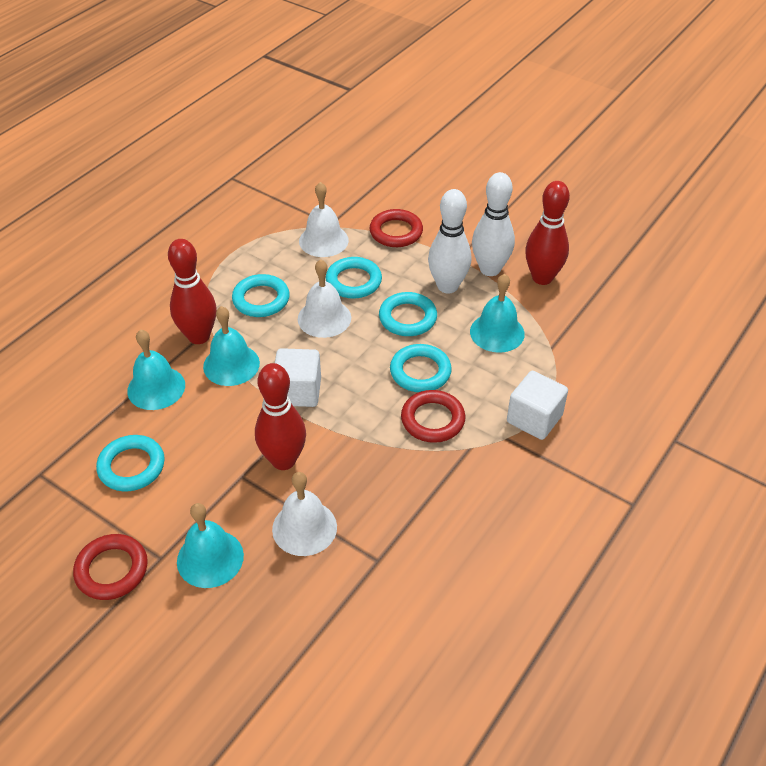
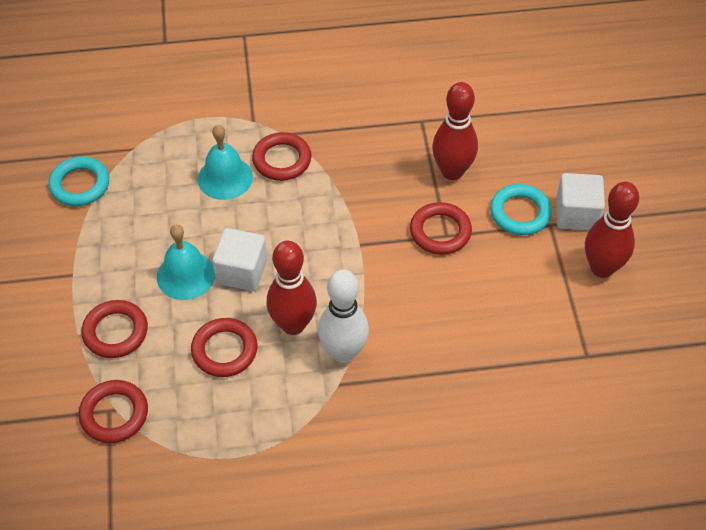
red ring: [73,534,148,600] [370,209,423,247] [401,390,465,443] = 3 -> [79,380,148,443] [81,300,148,358] [191,318,258,377] [252,132,312,181] [410,202,472,255] = 5
turquoise bell: [127,330,185,410] [177,503,244,588] [203,306,260,386] [470,274,524,353] = 4 -> [157,224,215,300] [198,125,253,200] = 2
turquoise ring: [96,435,165,491] [232,274,290,317] [326,257,382,299] [379,292,437,336] [390,344,452,392] = 5 -> [49,156,109,206] [490,184,552,235] = 2
white bell: [272,472,337,556] [298,259,351,338] [299,182,349,257] = 3 -> none = 0
white bowling pin: [428,189,471,294] [472,172,515,276] = 2 -> [318,269,369,363] = 1

